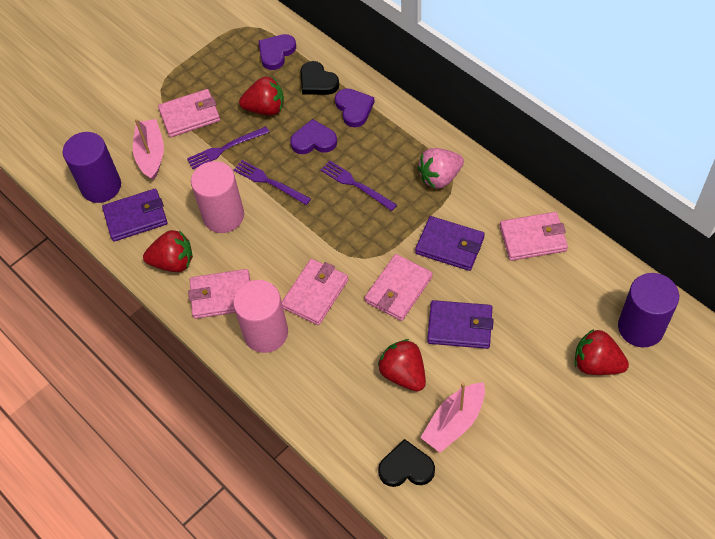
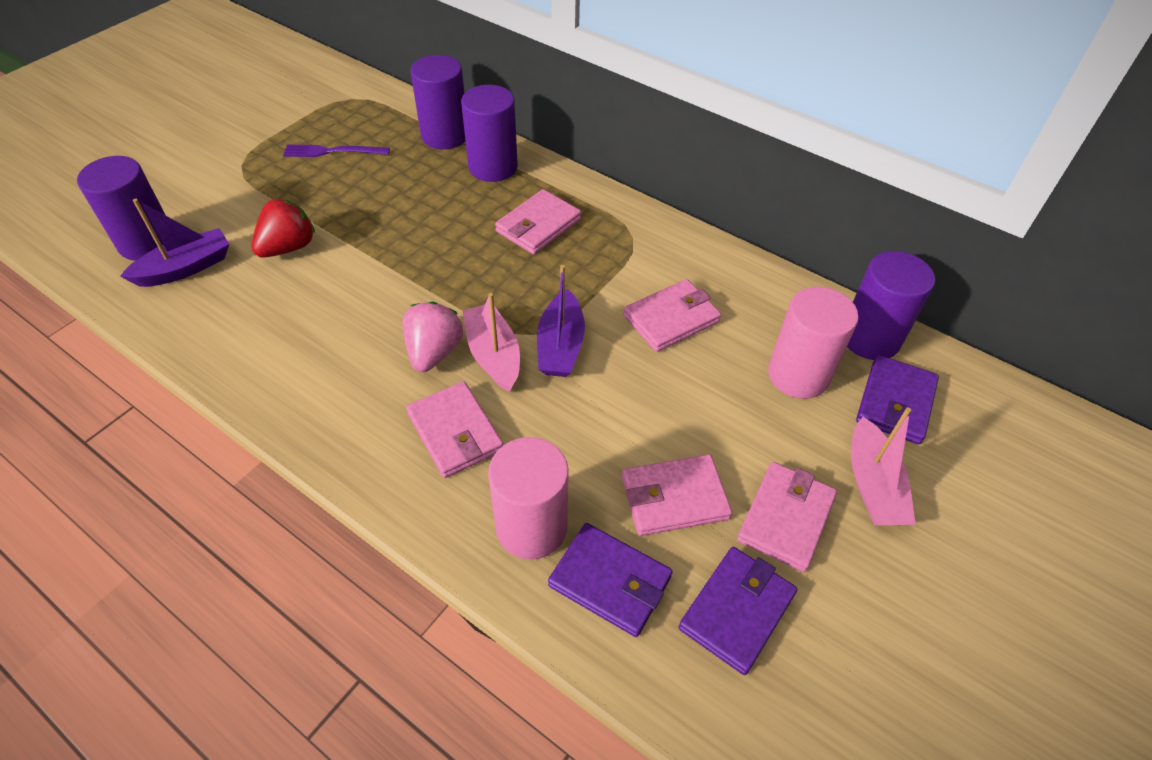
black heart: [300,61,339,95] [378,439,435,487] = 2 -> none = 0
purple boat: none = 0 -> [120,199,229,287] [537,265,585,377] = 2
purple cylinder: [63,132,121,203] [618,273,679,347] = 2 -> [77,156,165,261] [411,55,465,149] [461,85,518,182] [847,251,935,360] = 4
purple fork: [187,126,269,169] [233,160,311,205] [321,160,397,211] = 3 -> [283,145,390,157] = 1
purple heart: [259,34,296,70] [290,119,337,154] [335,88,374,127] = 3 -> none = 0
red strawberry: [143,230,193,272] [239,76,284,115] [378,339,426,391] [575,329,629,375] = 4 -> [252,198,315,258] = 1

